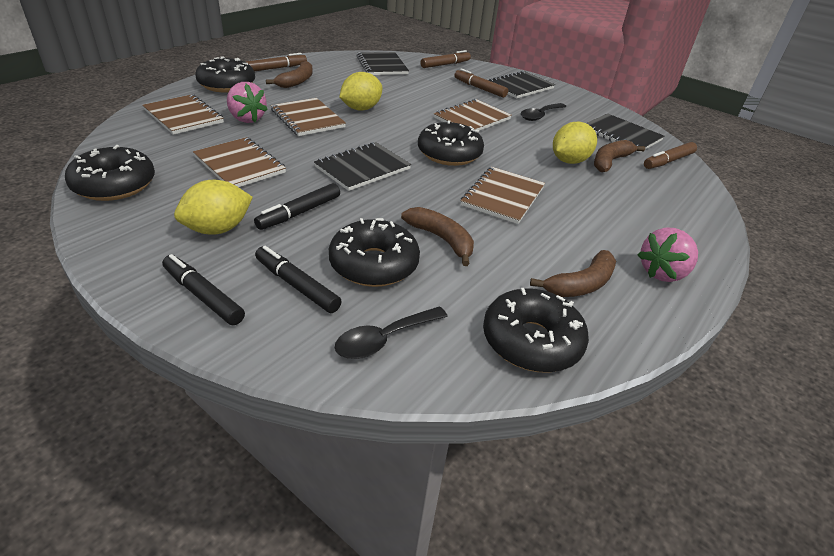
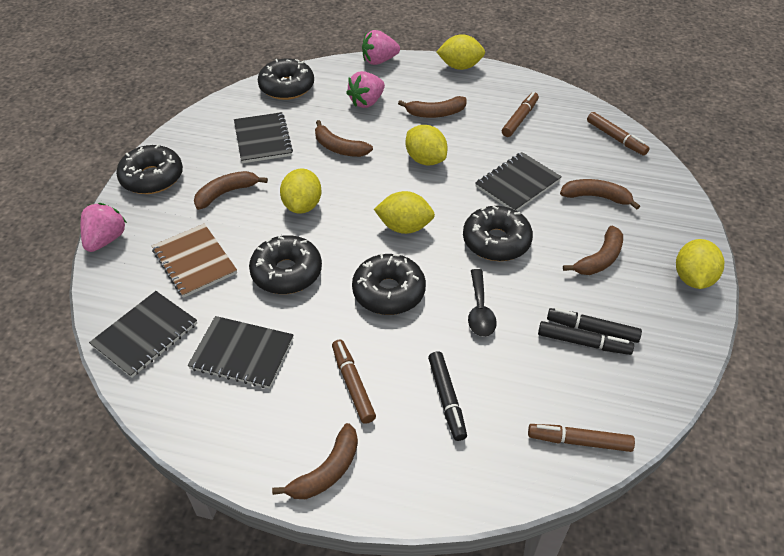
black spoon: [335,306,448,359] [521,103,566,121] = 2 -> [468,269,497,337] = 1
brown banana: [266,61,313,88] [401,207,474,266] [530,250,616,297] [594,140,645,172] = 4 -> [194,171,268,210] [272,423,358,499] [315,120,373,157] [398,96,467,118] [560,179,640,210] [563,226,623,275] = 6
brown notebook: [142,94,224,135] [193,137,286,187] [271,98,346,136] [434,99,512,131] [461,167,545,224] = 5 -> [152,224,237,298] = 1
pink strawberry: [227,82,268,123] [638,228,698,282] = 2 -> [81,203,127,252] [346,71,385,108] [362,30,400,65] = 3
yellow lemon: [174,180,253,235] [339,72,382,111] [553,122,597,164] = 3 -> [280,168,322,214] [374,191,435,234] [406,125,448,166] [436,34,485,70] [676,239,724,289] = 5

